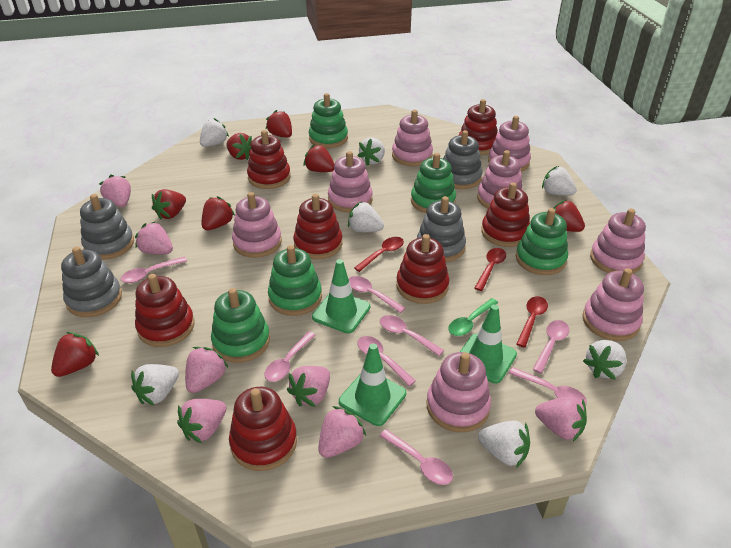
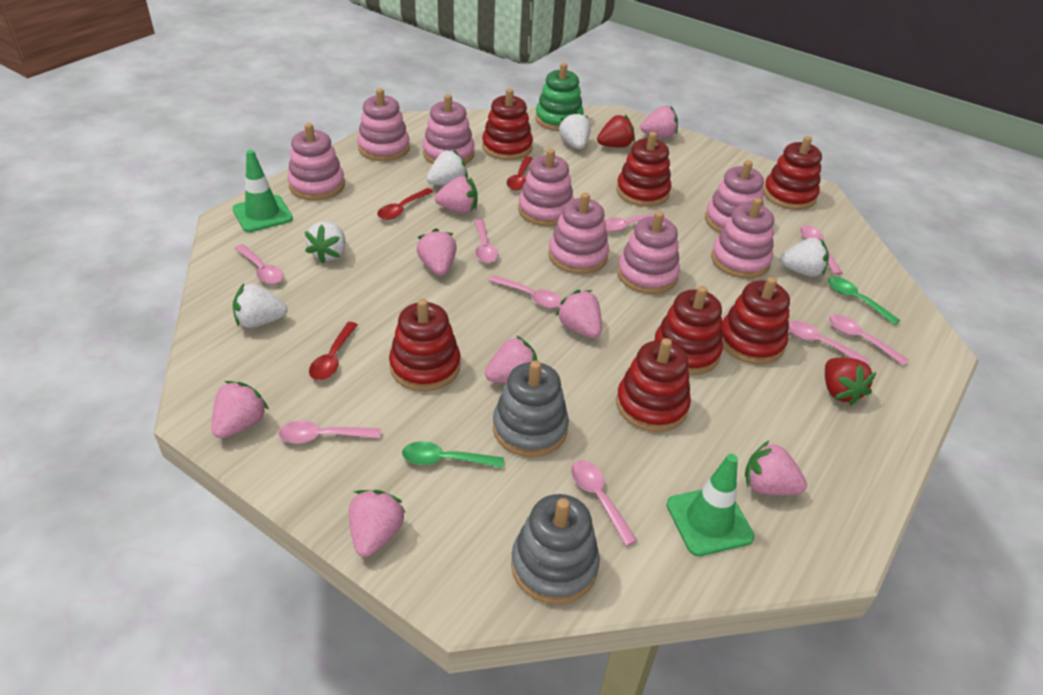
green spoon: [448,298,498,336] = 1 -> [402,441,504,468] [828,277,900,325] = 2
green stacking toy: [211,288,270,363] [268,245,322,316] [309,93,348,148] [411,153,456,213] [516,208,568,275] = 5 -> [535,63,584,131] = 1
green traffic cone: [312,259,370,334] [339,343,406,426] [460,304,517,383] = 3 -> [232,150,293,232] [666,454,754,556] = 2
grey stacking toy: [61,247,122,317] [80,194,134,260] [417,196,466,262] [443,130,482,189] = 4 -> [493,360,569,457] [511,494,600,604] = 2
pink spoon: [121,257,187,283] [264,331,315,382] [349,276,405,313] [357,336,416,386] [380,315,444,356] [380,429,453,485] [509,367,587,405] [532,320,569,374] = 8 -> [235,244,284,284] [278,421,381,444] [474,219,499,263] [489,275,562,308] [571,460,637,546] [605,214,666,232] [789,321,870,364] [800,226,843,275] [829,315,908,366] = 9
pink strawberry: [99,175,131,207] [135,221,173,254] [177,399,226,443] [185,347,228,393] [287,366,330,407] [318,406,366,458] [535,397,587,442] = 7 -> [211,381,269,439] [349,490,406,557] [417,229,457,276] [435,176,478,214] [485,335,538,383] [556,290,602,338] [640,106,678,138] [745,441,807,495] = 8
red strawberry: [51,332,99,377] [152,189,186,219] [202,196,235,230] [226,133,252,160] [266,110,292,138] [303,145,334,172] [553,200,585,232] = 7 -> [597,115,635,148] [825,358,877,406] = 2
white strawberry: [131,364,179,406] [200,118,229,147] [348,201,384,232] [358,137,385,166] [478,420,530,468] [542,166,577,196] [583,340,626,380] = 7 -> [233,284,288,328] [305,222,346,263] [426,150,468,186] [558,111,591,149] [780,238,829,277] = 5

